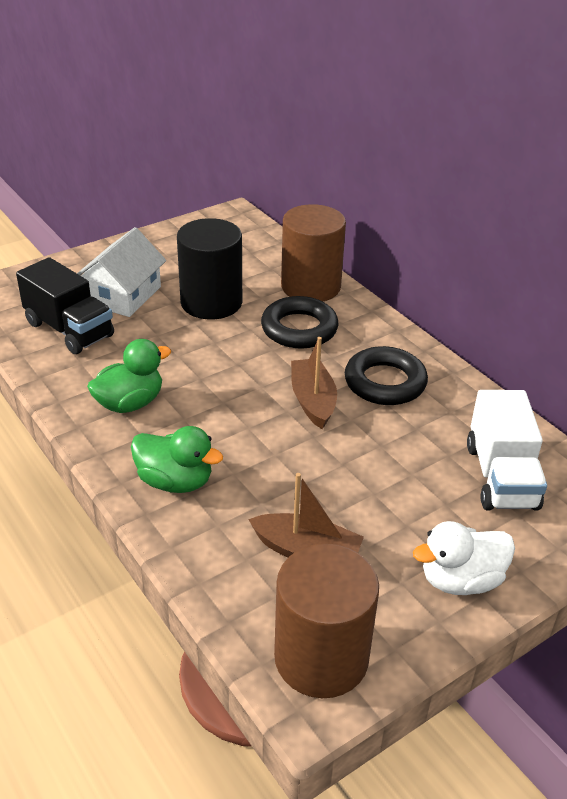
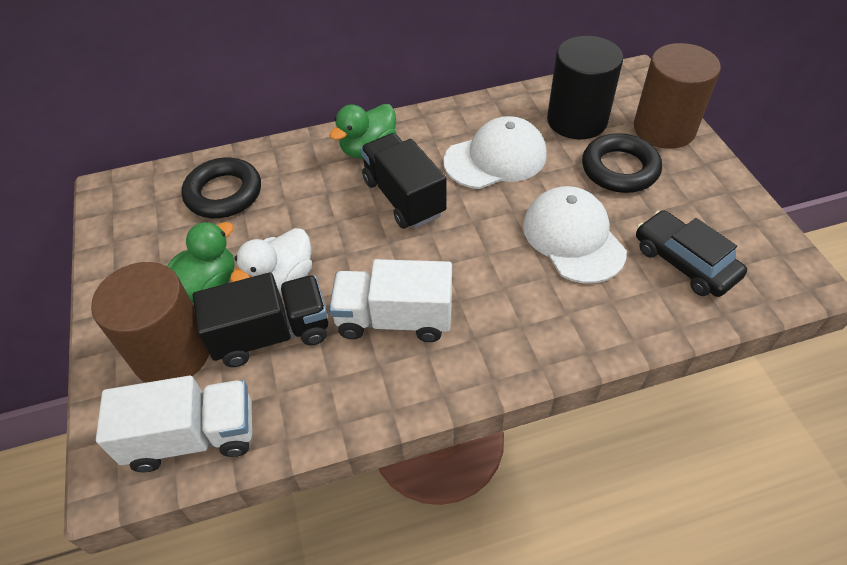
black car: none = 0 -> [636,210,747,297] = 1
black truck: [16,257,114,354] = 1 -> [193,272,328,367] [360,133,447,229] = 2
brown boat: [248,473,364,558] [291,337,337,429] = 2 -> none = 0
white cap: none = 0 -> [443,116,547,189] [523,186,627,283] = 2
white house: [77,227,166,317] = 1 -> none = 0
white truck: [467,390,547,511] = 1 -> [96,376,252,472] [329,259,452,342] = 2

